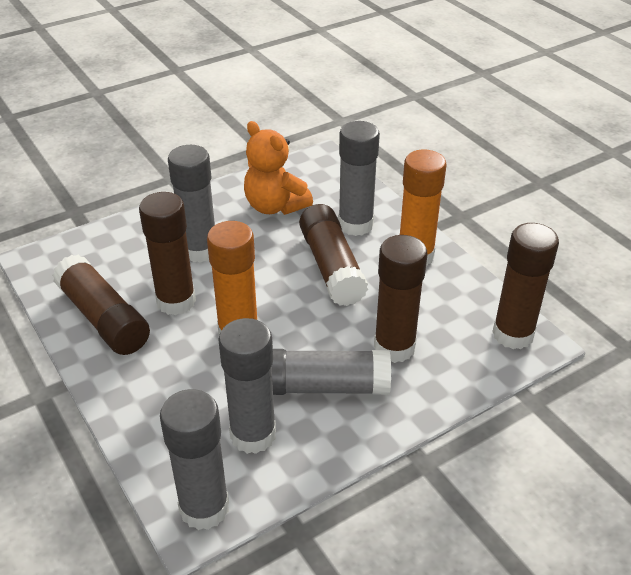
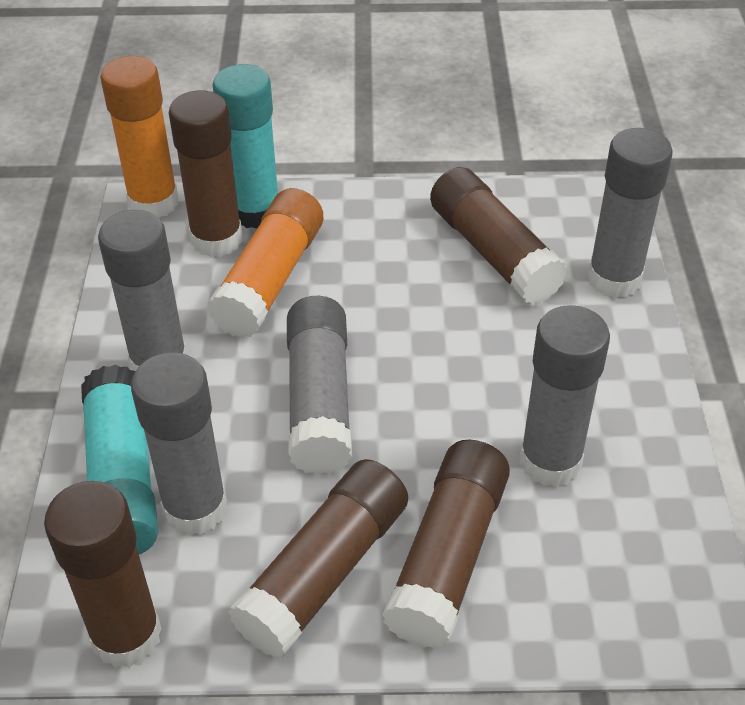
orange teddy bear: [244,121,313,215] = 1 -> none = 0
turquoise glue stick: none = 0 -> [81,365,158,554] [213,64,278,229] = 2

